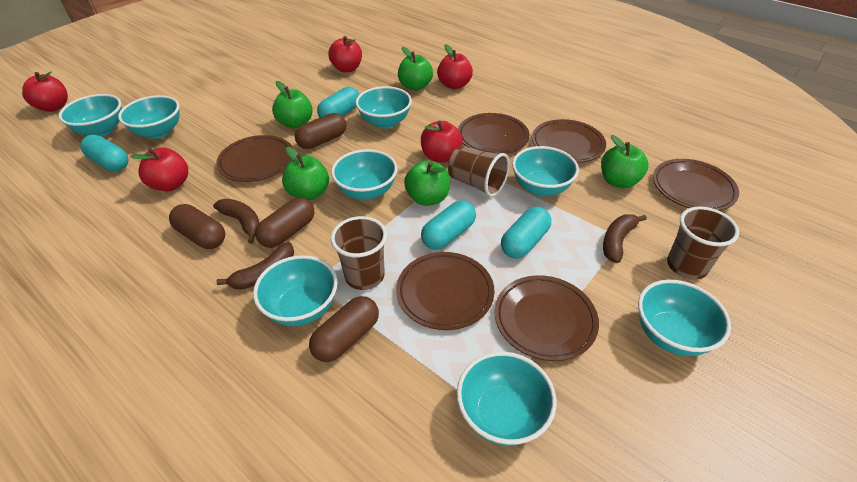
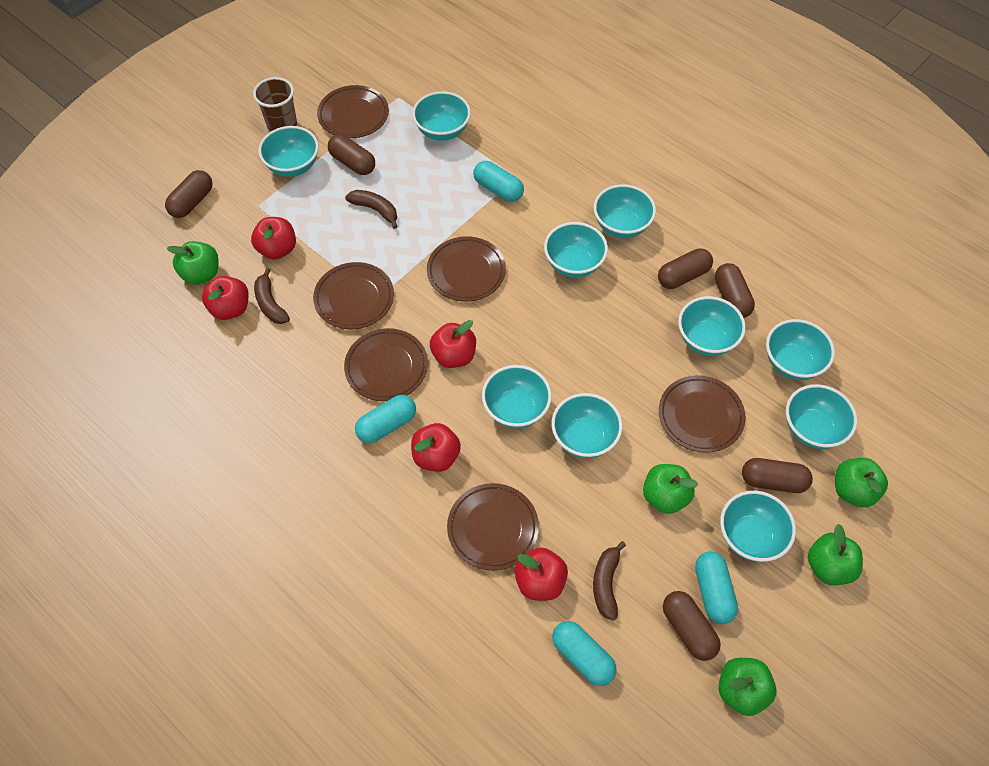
brown capsule: [169,204,225,249] [255,197,314,248] [295,113,346,149] [309,296,379,362] = 4 -> [165,170,213,218] [328,134,375,175] [658,248,713,289] [663,591,721,661] [715,263,755,318] [742,458,813,493] = 6
brown cup: [331,216,387,290] [448,146,510,197] [667,207,739,280] = 3 -> [253,77,297,132] = 1
turquoise bowl: [58,94,122,136] [118,95,180,139] [253,255,338,326] [331,149,397,200] [356,86,412,129] [457,352,556,446] [512,146,579,197] [638,279,731,356] = 8 -> [259,126,319,177] [412,91,471,141] [482,365,552,428] [544,222,608,278] [552,393,622,458] [594,184,656,238] [678,296,746,356] [720,491,796,562] [766,319,835,380] [786,384,857,449] = 10

